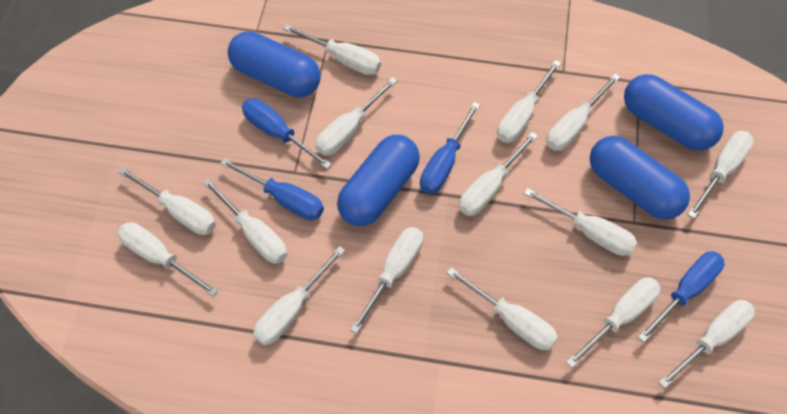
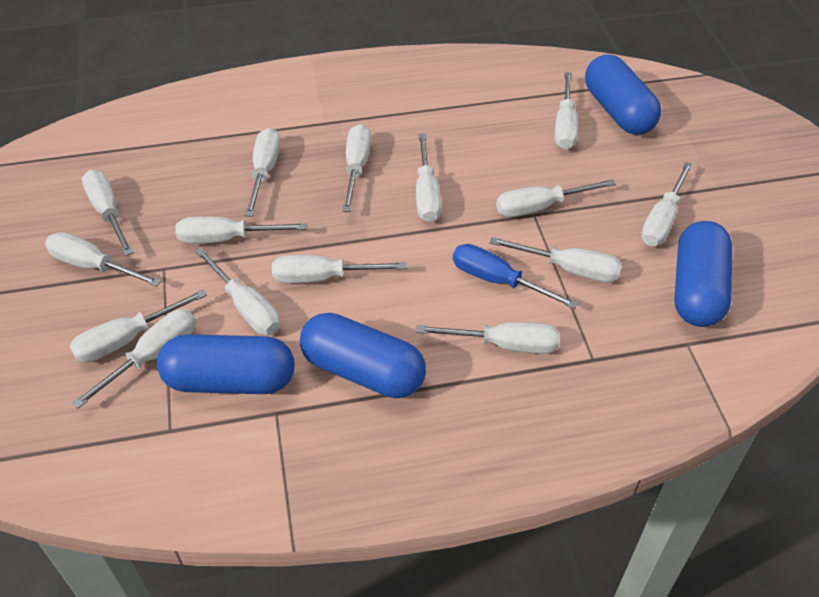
blue screwdriver: [220,158,324,220] [242,98,332,169] [420,102,480,194] [638,251,725,342] = 4 -> [453,244,579,309] = 1

